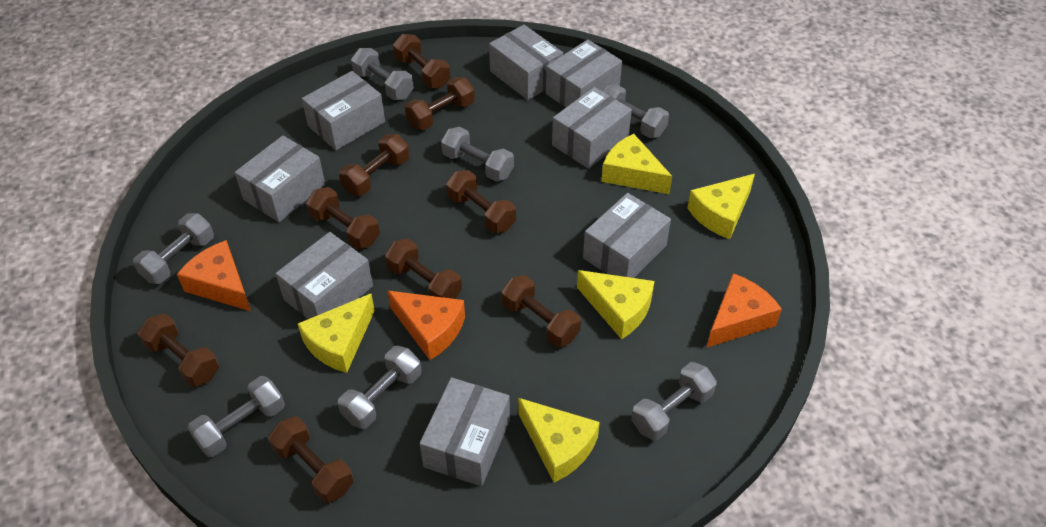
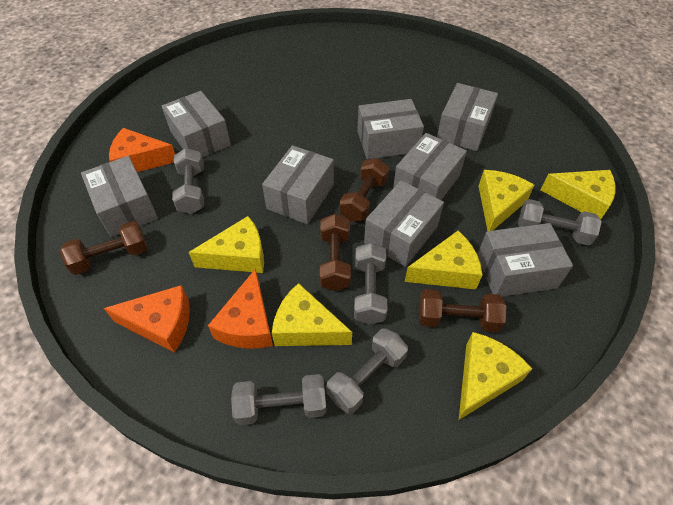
brown dumbbell: [138,313,219,387] [268,416,354,503] [306,187,380,249] [339,134,409,196] [385,239,462,299] [393,34,450,88] [405,77,475,130] [446,170,516,233] [501,275,581,347] = 9 -> [60,221,147,275] [320,214,351,291] [340,158,389,222] [418,289,506,332] = 4
grey dumbbell: [133,213,214,284] [188,376,285,457] [338,346,421,429] [351,48,414,100] [441,127,514,182] [602,84,669,138] [631,362,717,441] = 7 -> [172,148,204,214] [231,374,326,425] [326,328,408,414] [354,243,387,325] [518,199,602,246] = 5
yellow cheese: [298,294,375,373] [518,398,600,482] [577,270,655,339] [602,134,672,194] [687,174,755,239] = 5 -> [188,216,264,273] [272,283,352,346] [405,231,482,289] [459,332,532,420] [479,170,535,231] [541,170,616,220] = 6

